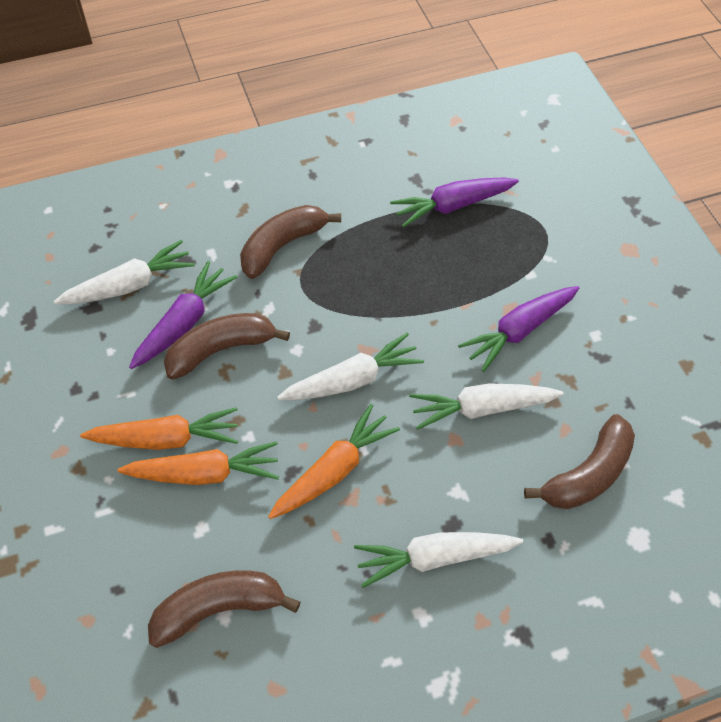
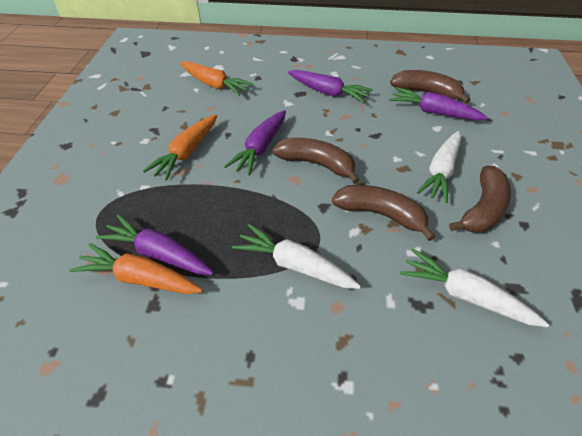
purple carrot: [129,261,237,369] [390,178,519,228] [458,286,579,372] = 3 -> [96,215,214,275] [224,110,286,176] [288,70,373,103] [389,87,488,120] = 4
white carrot: [54,240,195,304] [277,333,424,400] [354,532,523,588] [409,384,564,430] = 4 -> [232,224,361,289] [400,248,549,327] [417,131,461,203] = 3

